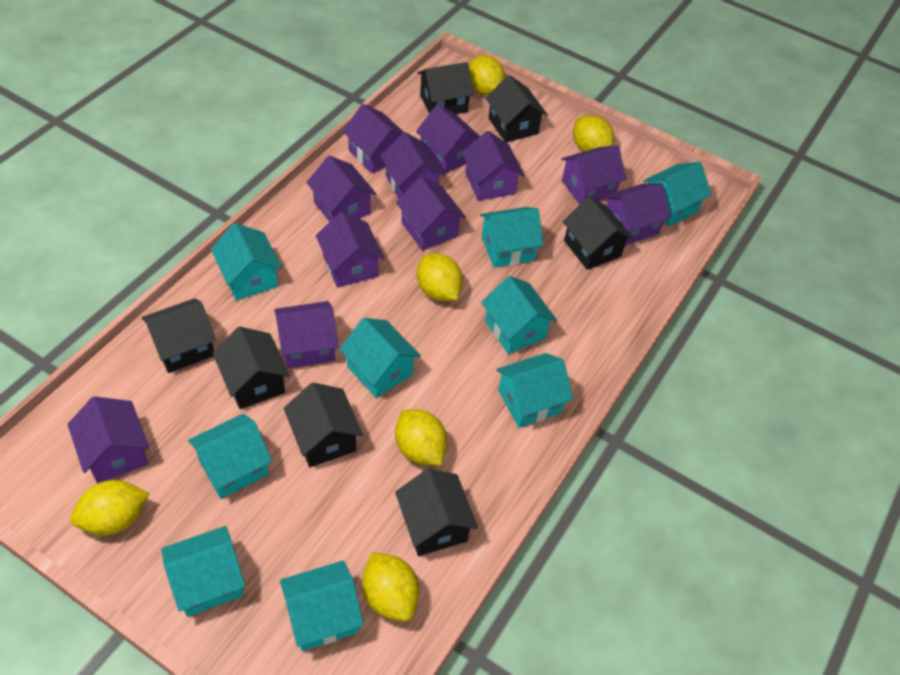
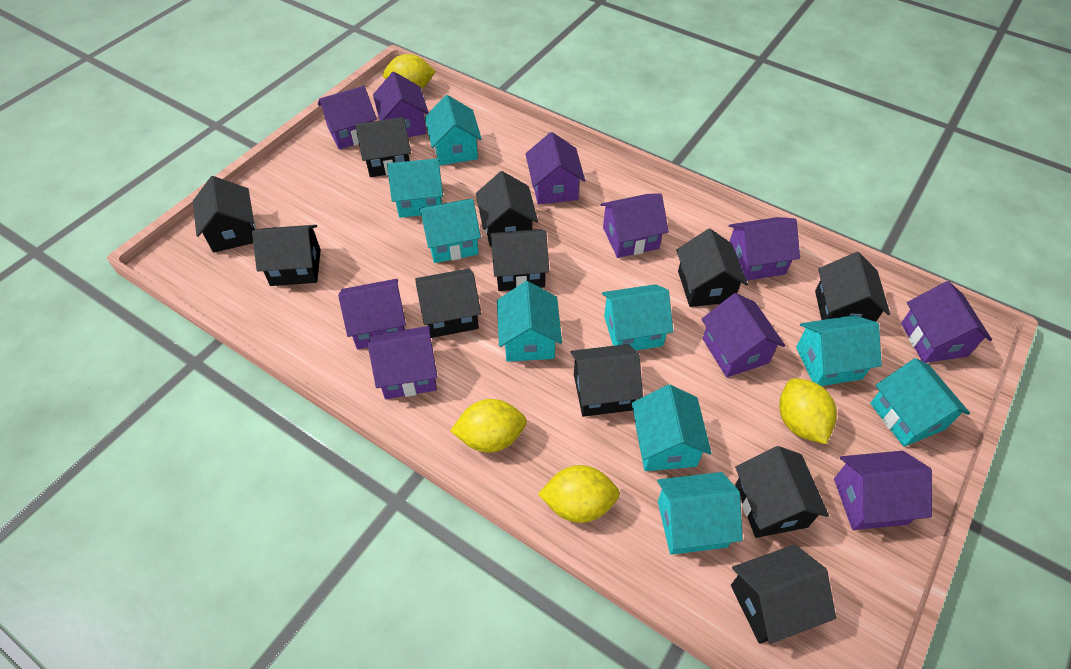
black house: [142,298,216,373] [213,326,290,409] [284,382,363,467] [395,469,478,556] [417,62,474,114] [486,75,548,142] [563,196,633,270] = 7 -> [193,176,256,253] [252,225,321,286] [355,117,411,177] [415,268,481,338] [476,171,538,247] [490,229,549,291] [571,344,643,417] [676,229,748,307] [731,544,836,644] [735,446,829,538] [815,252,890,322] = 11
purple house: [67,396,149,483] [274,301,339,368] [307,156,376,222] [316,212,385,288] [343,104,404,174] [380,132,445,199] [396,177,466,250] [416,104,480,174] [462,131,524,201] [561,145,626,205] [603,183,671,246] = 11 -> [318,86,377,150] [338,279,406,349] [368,326,437,399] [373,72,429,137] [526,132,585,205] [601,193,669,258] [701,293,785,377] [729,217,800,281] [834,451,932,530] [901,281,992,363] = 10
yellow lemon: [70,480,149,536] [362,552,419,622] [395,409,447,466] [417,253,463,301] [469,55,505,95] [573,115,614,152] = 6 -> [383,54,436,89] [450,399,527,453] [538,465,620,523] [779,378,837,444] = 4

